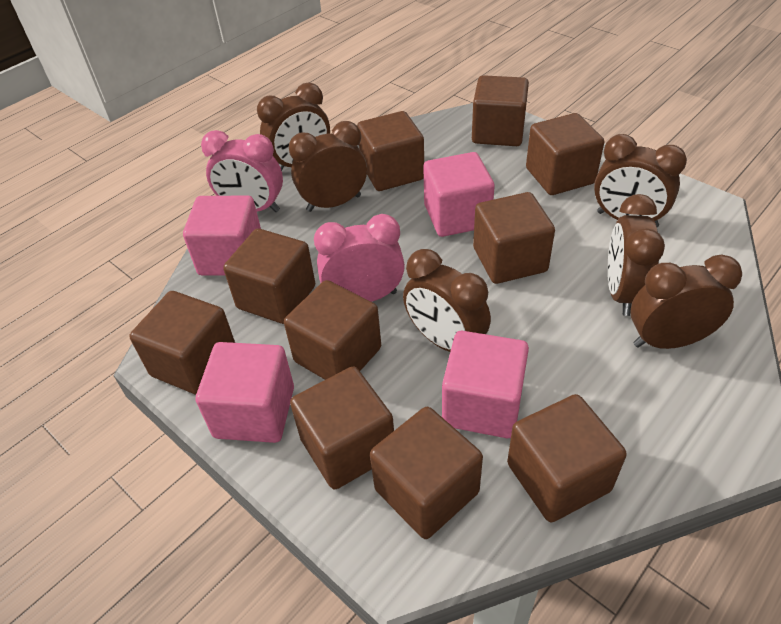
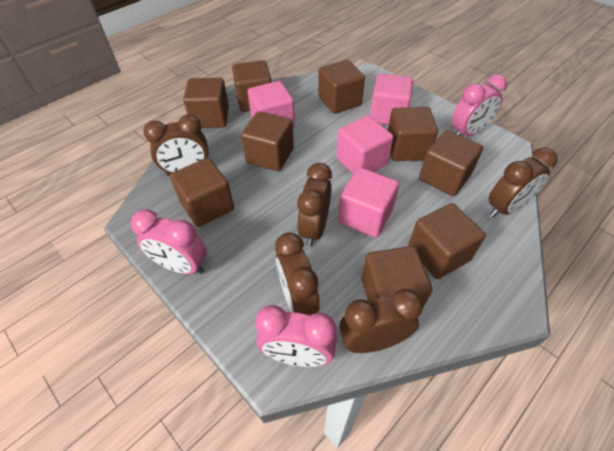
brown clock: [257,82,330,171] [288,121,367,212] [403,249,491,352] [594,134,687,227] [607,194,665,316] [631,254,742,349] = 6 -> [143,115,209,176] [275,232,320,315] [297,163,332,247] [340,289,423,353] [488,148,558,217] = 5
brown cube: [129,291,235,395] [223,228,315,324] [284,280,381,380] [290,367,394,489] [357,111,424,191] [370,407,483,539] [472,75,529,146] [473,192,555,284] [507,394,627,522] [526,113,604,195] = 10 -> [170,158,234,227] [183,78,229,128] [232,60,272,112] [241,111,294,171] [318,60,365,114] [361,246,432,310] [388,107,438,161] [408,203,486,279] [419,130,483,196] = 9
pink clock: [201,130,283,212] [314,214,405,302] = 2 -> [130,209,207,274] [255,305,337,367] [452,74,507,136] = 3

